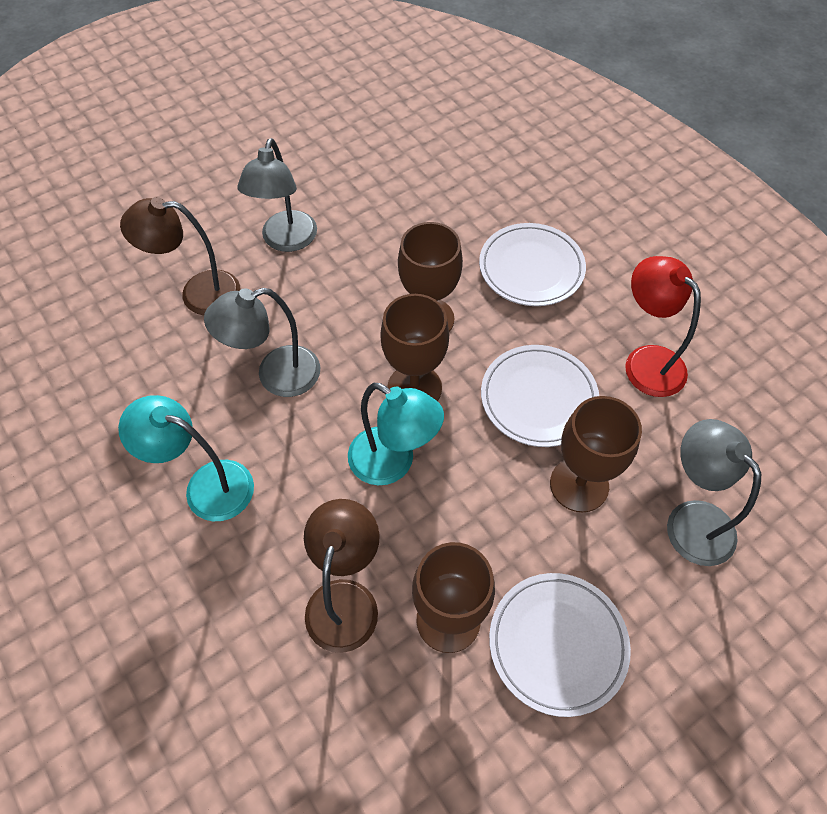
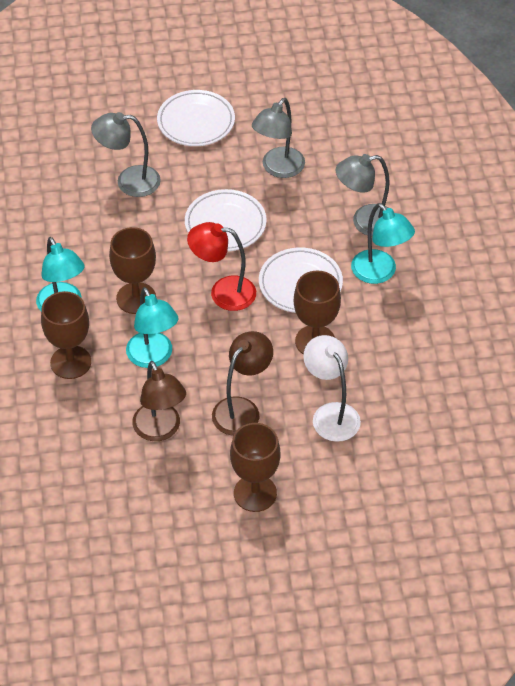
turquoise lamp: [118,395,254,521] [348,383,444,485] = 2 -> [36,237,85,311] [126,287,178,368] [351,203,415,284] = 3
white lamp: none = 0 -> [303,335,361,442] = 1

